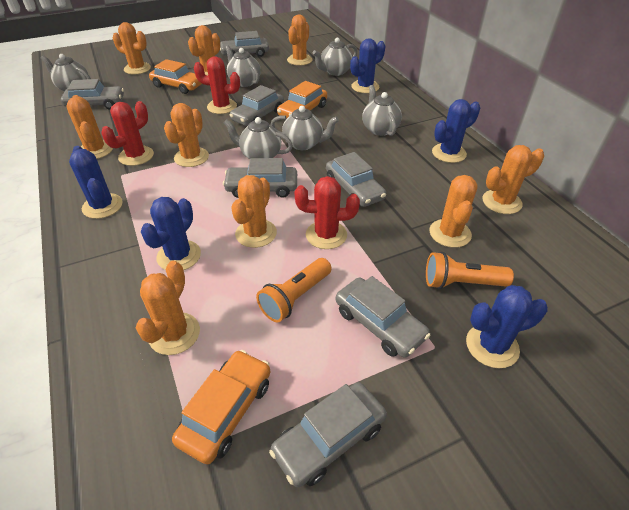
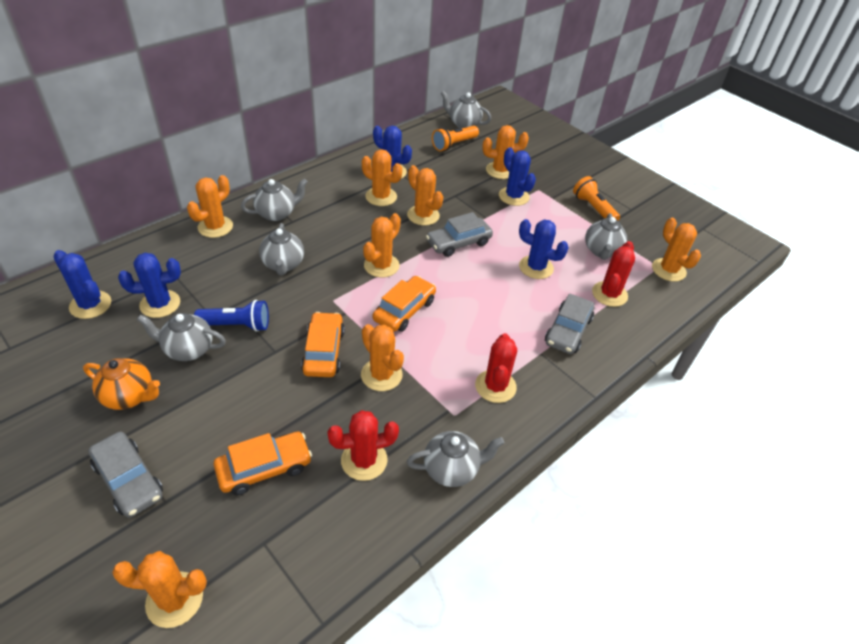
blue flashlight: none = 0 -> [194,300,269,332] = 1
grey car: [61,79,124,109] [220,31,269,57] [223,158,297,198] [230,85,284,126] [269,382,387,487] [326,152,386,207] [336,276,431,358] = 7 -> [88,431,163,518] [426,212,493,257] [545,293,595,354] = 3
orange cactus: [67,95,113,159] [113,22,151,74] [136,261,200,355] [164,103,209,167] [188,25,220,75] [231,175,277,248] [287,15,313,66] [429,175,478,248] [483,145,544,214] = 9 -> [112,551,207,628] [187,175,233,238] [361,324,404,391] [362,149,402,206] [363,213,401,278] [407,165,443,226] [482,125,529,179] [652,218,701,282] = 8
orange teapot: none = 0 -> [83,358,160,410] = 1

